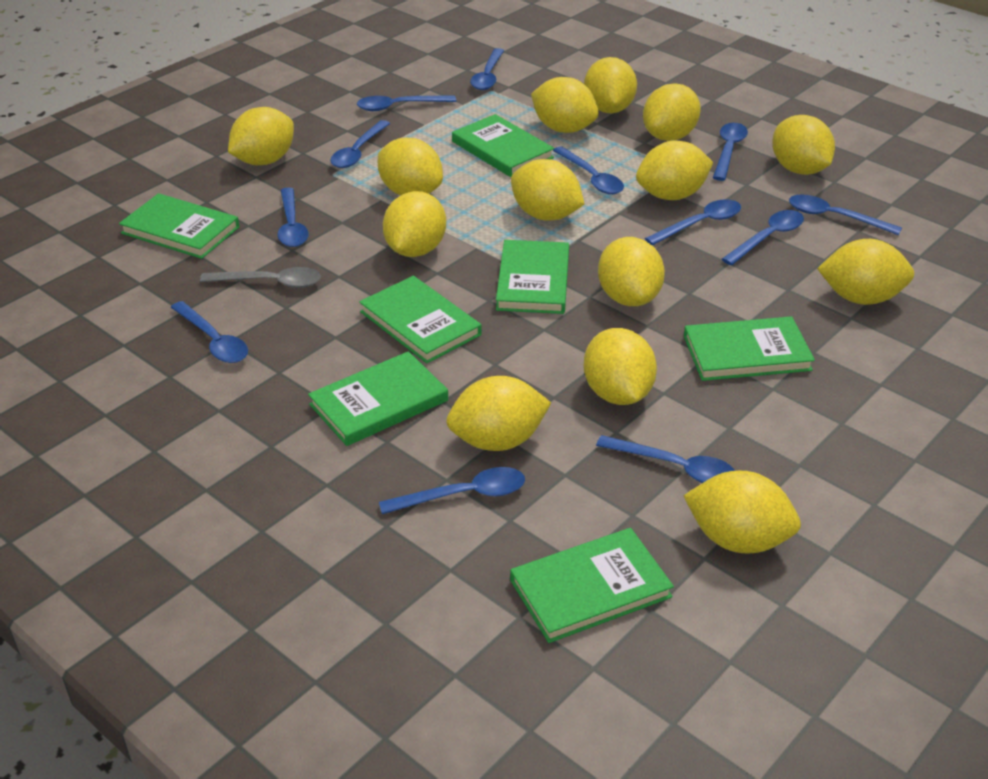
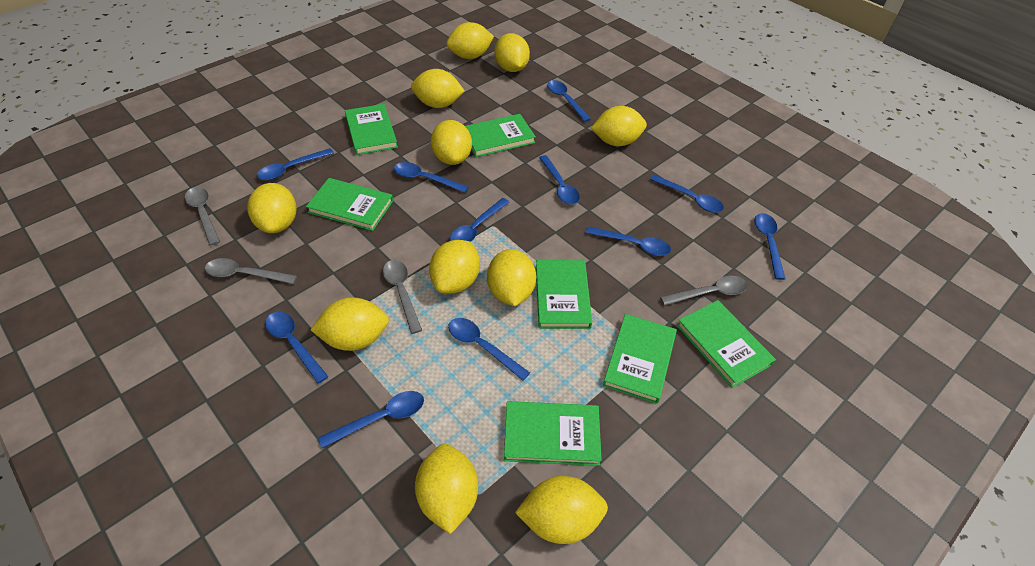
blue spoon: [171,301,248,363] [277,188,309,247] [330,120,390,168] [357,95,456,111] [379,467,525,514] [470,48,504,90] [553,146,624,194] [596,435,735,483] [645,199,741,245] [713,123,748,181] [722,210,804,265] [789,194,902,235] = 12 -> [257,148,334,180] [265,312,329,384] [318,391,424,448] [394,162,468,193] [448,318,530,381] [450,198,509,242] [539,155,580,205] [547,80,591,122] [586,226,671,256] [650,175,724,213] [754,213,785,280] = 11
grey spoon: [200,267,321,288] = 1 -> [185,187,220,246] [205,258,297,284] [383,260,422,334] [660,276,748,306] = 4
yellow lemon: [228,107,294,165] [378,138,443,196] [383,191,446,257] [446,376,551,451] [511,159,584,221] [531,77,599,133] [584,57,637,113] [584,328,657,405] [598,237,665,306] [636,141,713,200] [643,83,701,141] [683,471,801,554] [772,115,835,175] [817,239,914,305] = 14 -> [248,183,297,233] [310,297,389,351] [411,69,465,108] [415,444,478,534] [429,240,480,294] [431,120,472,165] [447,22,494,59] [487,249,536,306] [495,33,530,72] [515,476,608,544] [591,106,647,146] = 11

